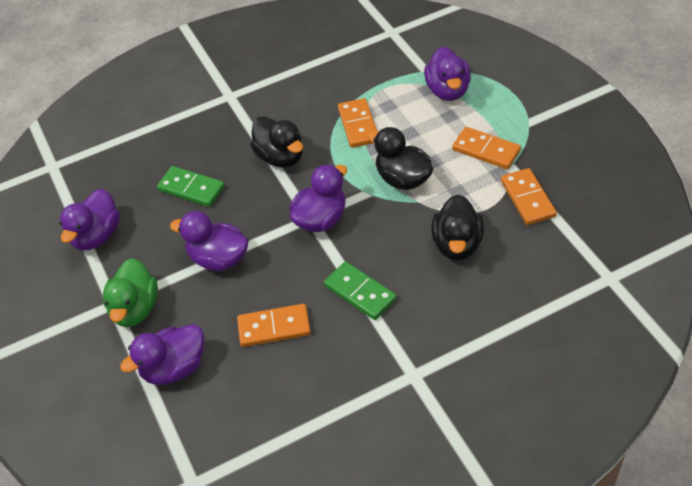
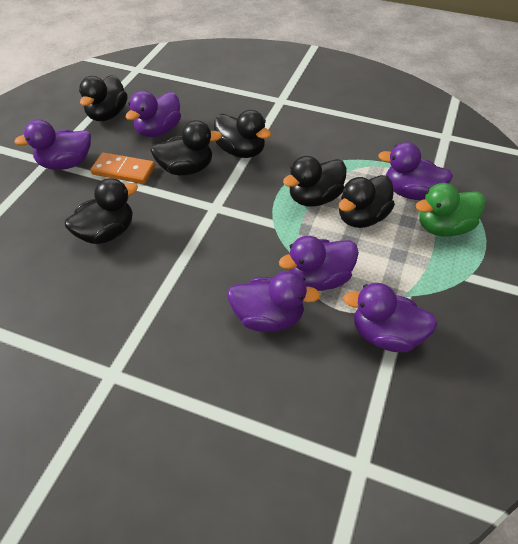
black duck: [250,116,303,168] [368,127,433,190] [431,194,484,260] = 3 -> [65,178,138,244] [79,75,127,121] [150,120,222,175] [214,110,271,158] [283,156,347,207] [339,175,395,228] = 6
green domino: [157,166,225,207] [324,261,397,320] = 2 -> none = 0
orange domino: [237,304,311,347] [338,98,377,148] [452,127,521,169] [501,168,557,225] = 4 -> [90,152,155,184] = 1
purple duck: [59,189,120,250] [120,324,204,385] [170,211,249,271] [290,164,347,232] [424,46,471,101] = 5 -> [14,119,91,170] [126,91,181,137] [227,271,321,332] [279,236,359,291] [343,283,437,352] [378,142,453,200] = 6

